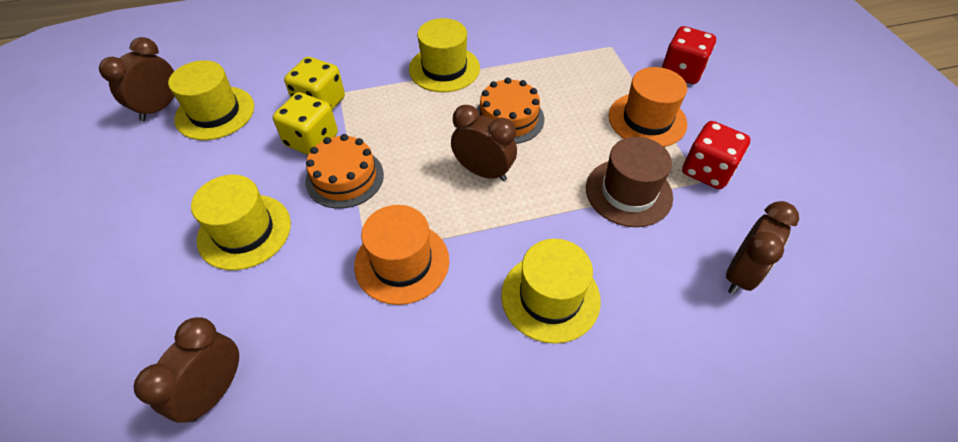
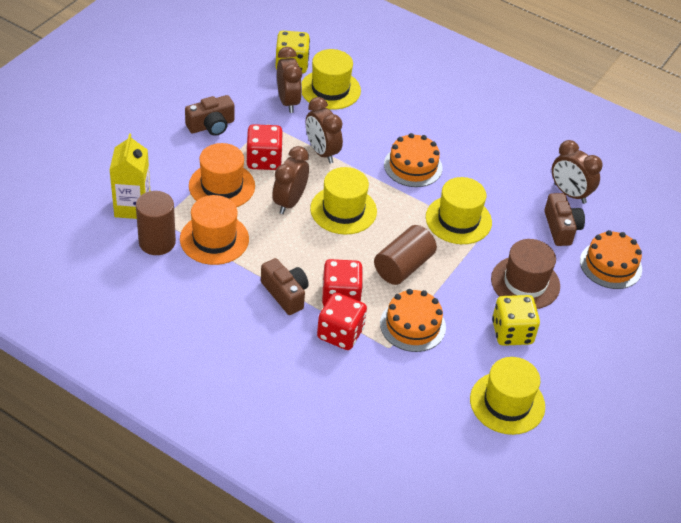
brown camera: none = 0 -> [185,95,234,136] [261,258,309,315] [544,193,585,246] = 3
brown cylinder: none = 0 -> [136,191,176,255] [374,225,437,285] = 2
orange cake: [305,134,384,209] [476,78,544,144] = 2 -> [380,289,446,352] [384,133,442,187] [580,230,642,289] = 3
red dice: [662,26,716,84] [682,121,750,189] = 2 -> [246,124,283,170] [317,292,367,350] [322,259,363,306] = 3
yellow carton: none = 0 -> [110,133,150,219] = 1

